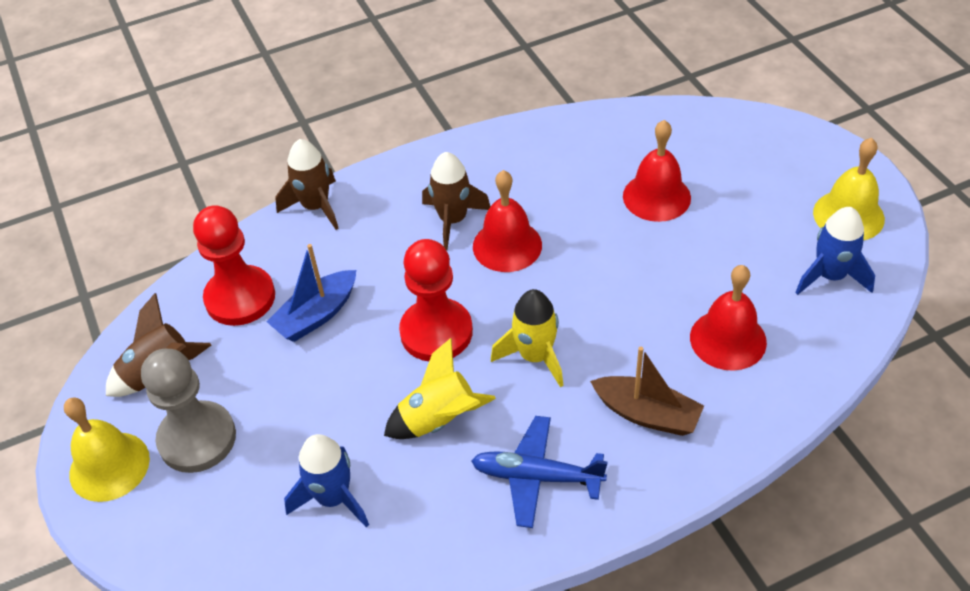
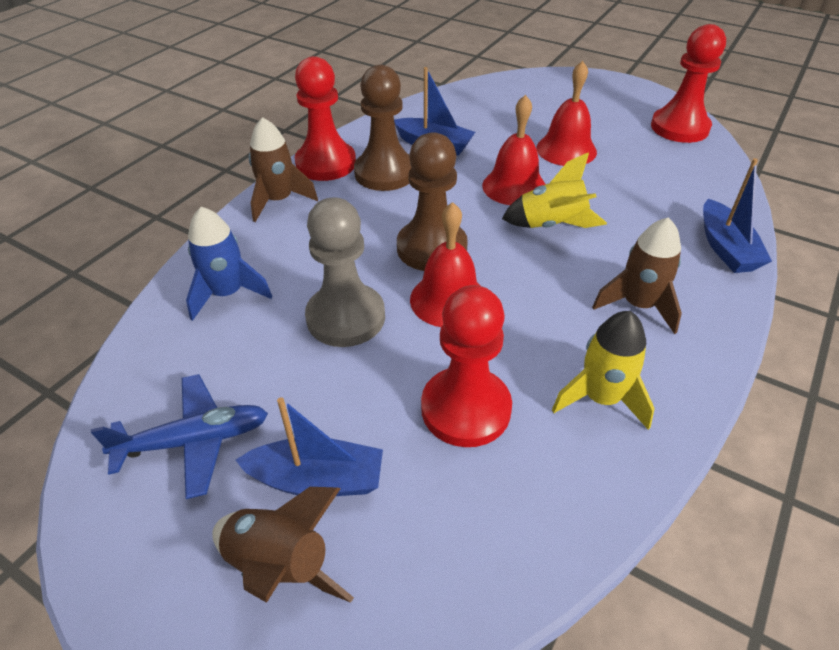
blue boat: [266,244,356,342] = 1 -> [236,397,383,496] [394,67,475,156] [703,158,772,273] = 3
blue rocket: [284,434,369,528] [795,207,875,295] = 2 -> [186,207,272,321] = 1
brown boat: [590,347,704,436] = 1 -> none = 0
brown pawn: none = 0 -> [354,65,412,191] [397,132,468,271] = 2
red pawn: [193,205,275,326] [399,239,473,361] = 2 -> [294,56,356,181] [421,285,512,447] [651,24,726,143] = 3
yellow bell: [64,398,150,502] [813,138,885,240] = 2 -> none = 0

